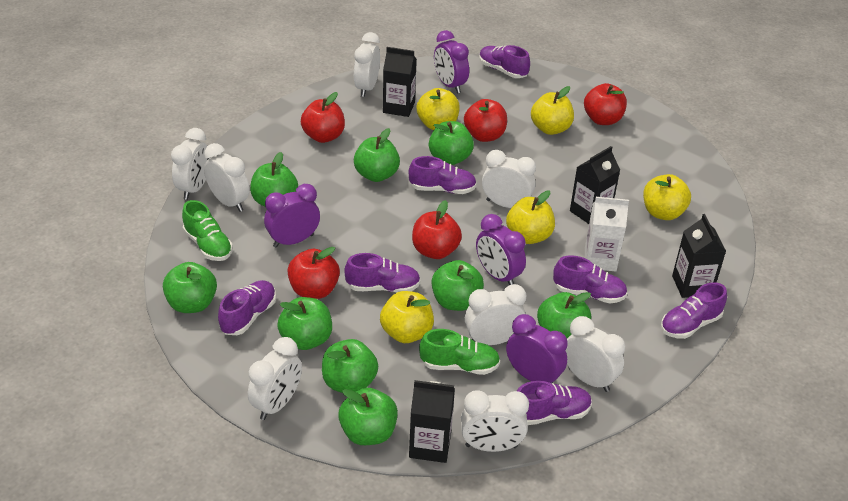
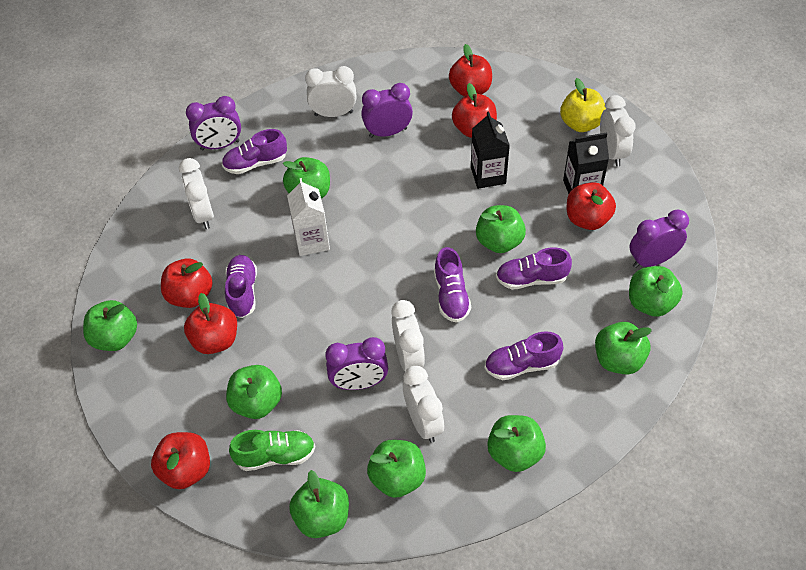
black carton: [383,47,417,117] [409,380,455,463] [570,146,620,224] [672,214,726,298] = 4 -> [471,111,510,189] [563,133,609,194] = 2
green shoe: [182,200,233,261] [419,329,500,375] = 2 -> [229,430,315,471] = 1
purple shoe: [218,280,276,335] [344,253,421,292] [409,156,477,194] [479,45,530,78] [517,381,592,425] [553,255,628,303] [661,283,727,339] = 7 -> [222,129,287,174] [225,255,257,318] [434,247,471,323] [485,331,563,380] [496,247,572,289] = 5
red apple: [287,247,340,299] [301,92,345,143] [412,200,462,259] [464,99,507,142] [584,83,627,125] = 5 -> [151,432,210,489] [161,259,213,308] [184,293,237,354] [449,44,492,96] [452,83,497,138] [567,182,616,230] = 6
white clock: [171,128,210,200] [204,143,250,212] [248,337,302,420] [354,32,380,97] [461,390,529,452] [465,284,526,345] [482,150,536,208] [566,316,625,392] = 8 -> [179,158,214,229] [305,66,356,117] [391,300,425,371] [403,366,444,443] [600,95,636,166] = 5
yellow apple: [380,291,434,343] [416,88,460,130] [506,190,555,244] [531,86,574,135] [643,174,691,220] = 5 -> [560,78,606,132] = 1

